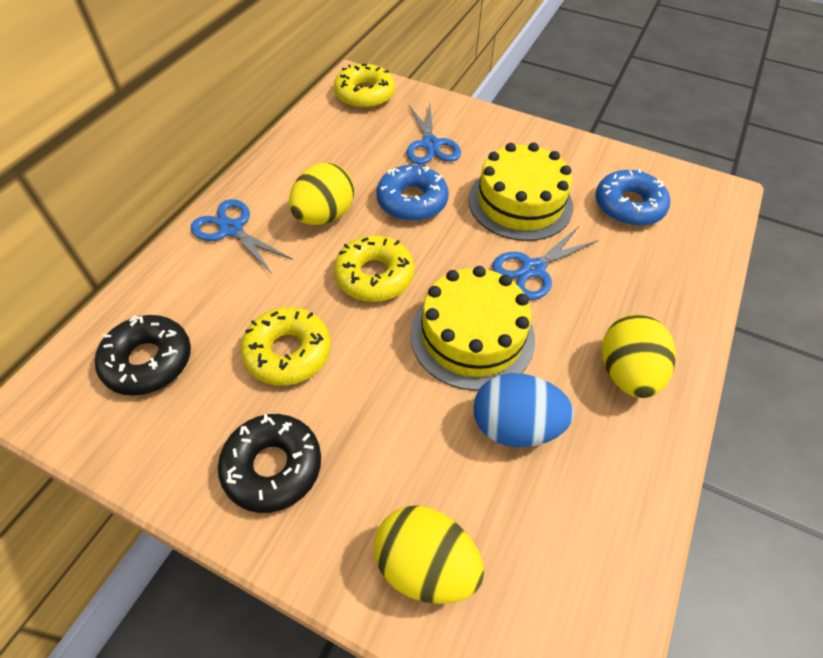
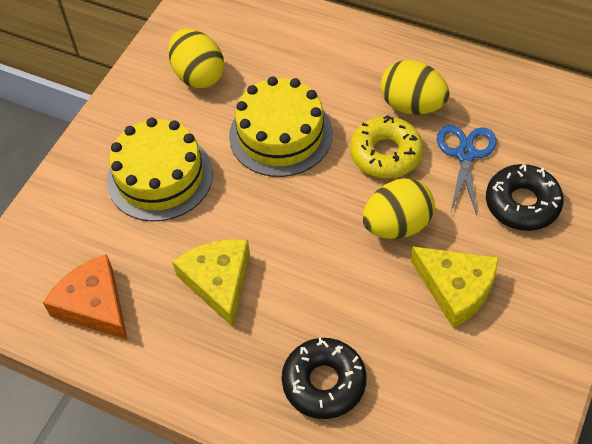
blue donut: [376,165,449,221] [595,169,670,226] = 2 -> none = 0
blue egg: [473,373,574,447] = 1 -> none = 0
blue scissors: [191,199,293,274] [407,103,461,165] [492,226,599,300] = 3 -> [437,125,496,215] = 1
orange cheese: none = 0 -> [43,254,128,340] = 1
yellow cheese: none = 0 -> [172,239,250,327] [411,246,499,328] = 2
yellow donut: [240,307,331,386] [334,64,395,109] [334,235,414,302] = 3 -> [350,115,423,178] = 1

